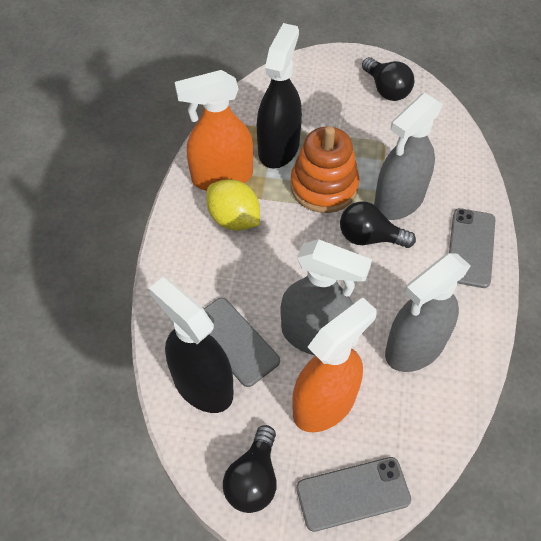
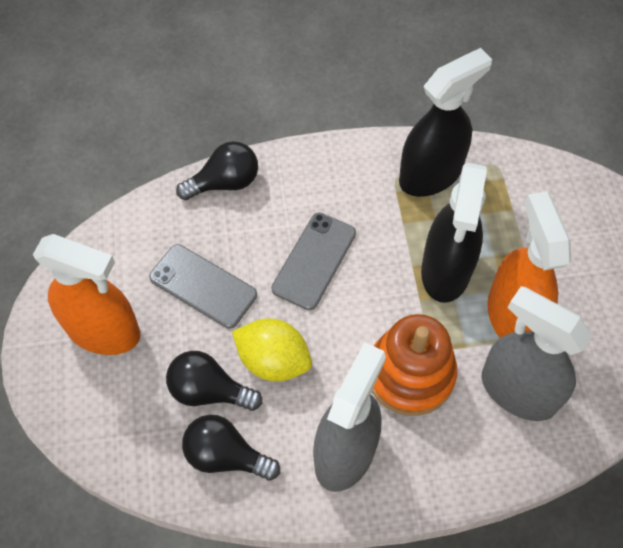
grey phone: [204,298,280,387] [296,457,411,532] [449,208,496,288] = 3 -> [149,244,257,329] [271,212,356,310] = 2
grey spray bottle: [281,239,372,355] [374,93,443,220] [385,253,471,372] = 3 -> [313,342,386,492] [481,286,592,421] = 2

